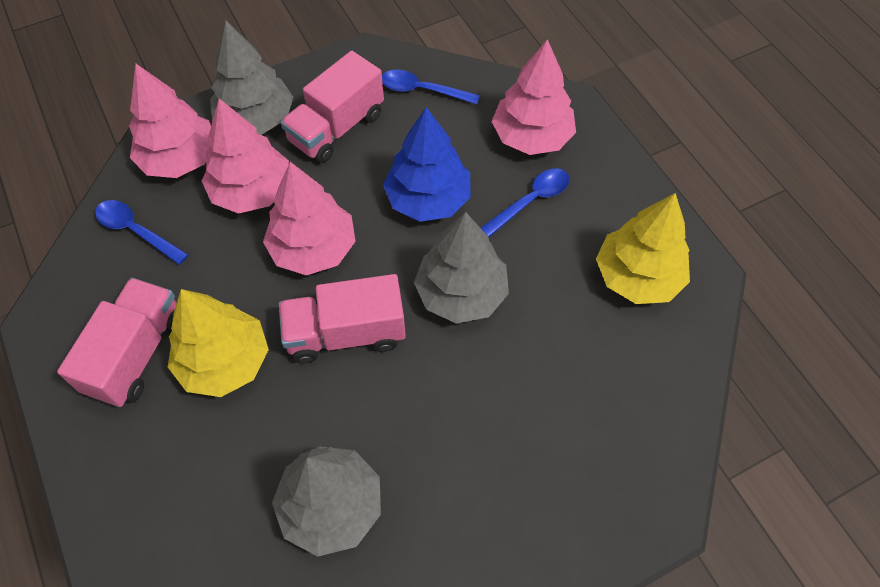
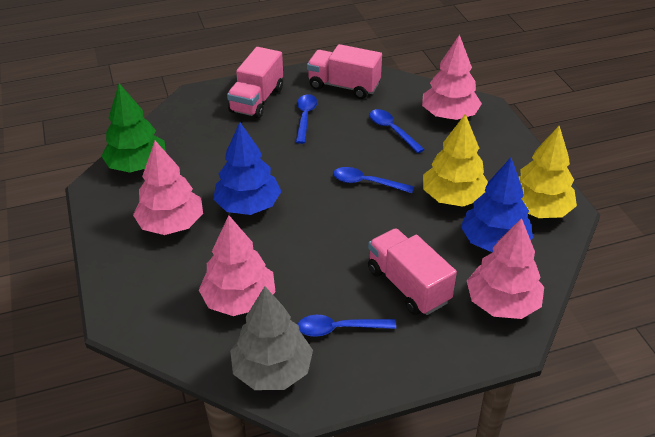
blue spoon: [95,200,189,265] [382,69,480,104] [481,168,569,237] = 3 -> [296,94,317,144] [298,315,396,337] [333,167,414,193] [370,109,425,153] = 4
blue tree: [383,107,471,222] = 1 -> [213,122,282,215] [461,158,533,252] = 2
green tree: none = 0 -> [101,83,166,173] = 1
grey tree: [210,21,294,134] [272,446,381,557] [414,212,509,324] = 3 -> [230,286,313,390] = 1

